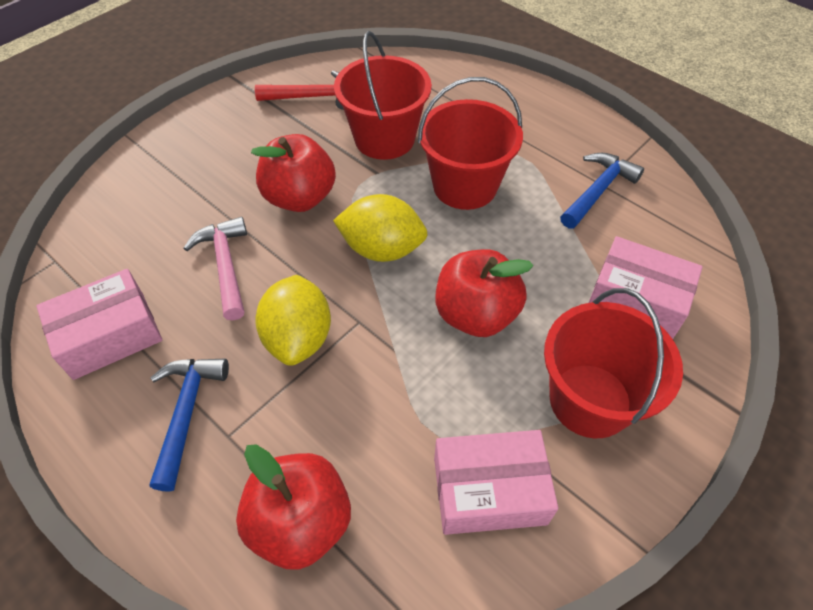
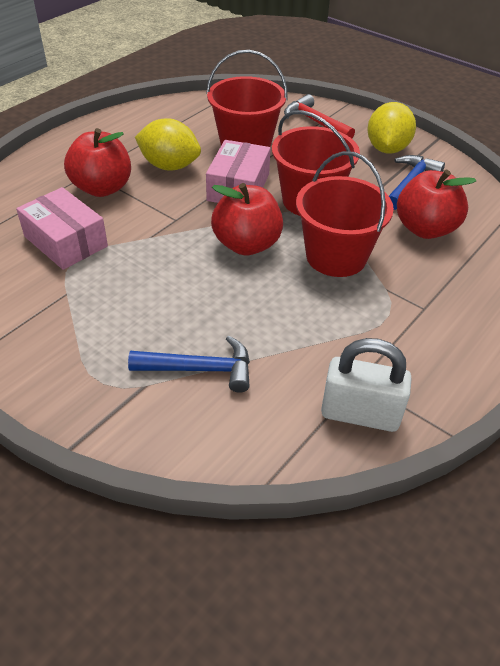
pink box: [36,269,162,380] [434,430,558,535] [588,236,703,339] = 3 -> [16,187,108,270] [206,140,271,203] = 2
pink hammer: [183,217,247,320] = 1 -> none = 0
white padlock: none = 0 -> [321,338,412,432] = 1

